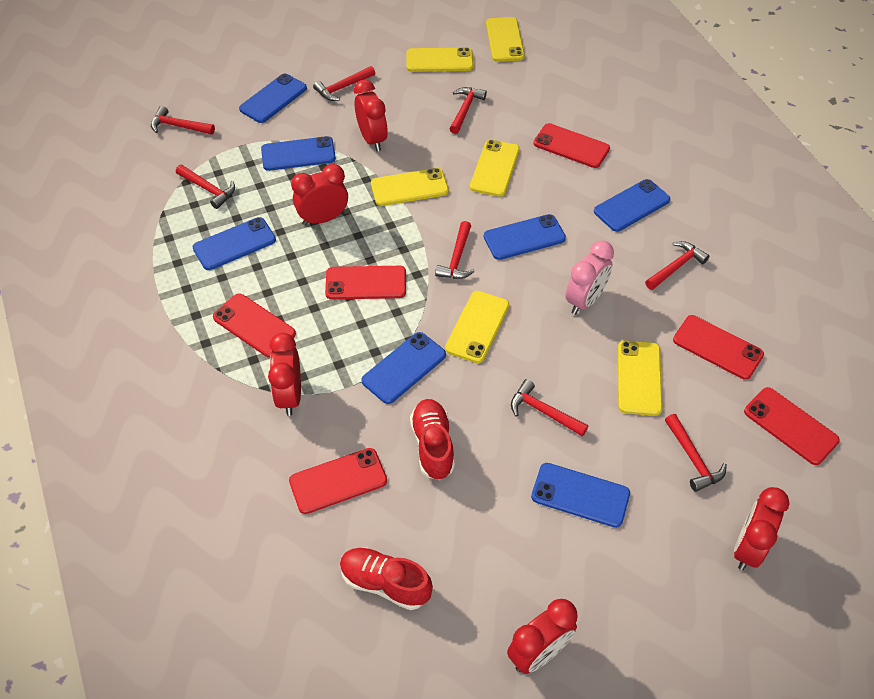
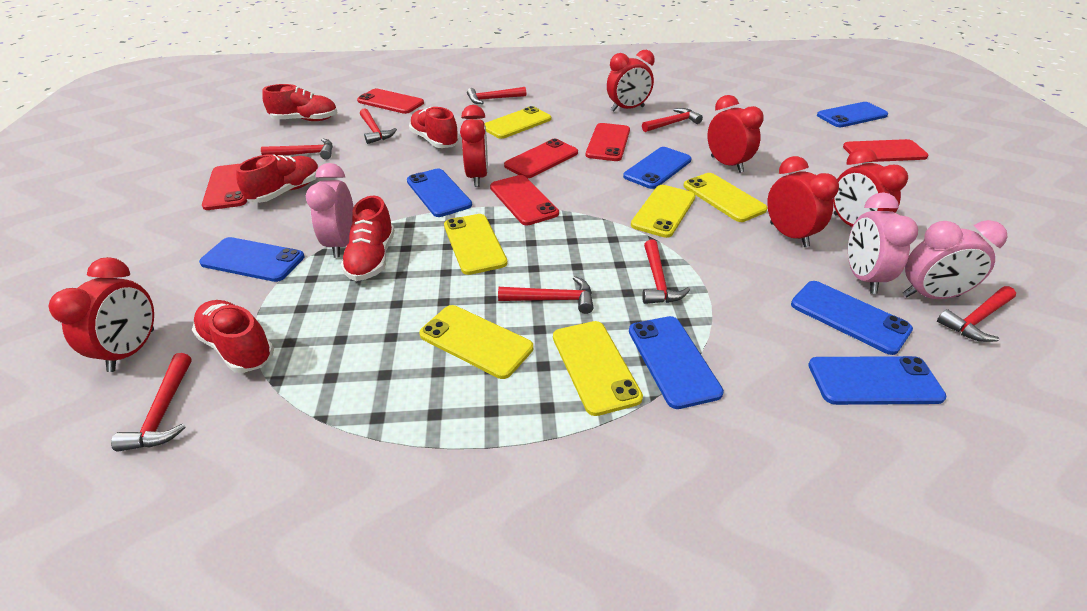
pink clock: [566,241,614,315] = 1 -> [306,163,354,258] [848,192,918,294] [903,220,1008,299] = 3
red clock: [268,333,301,416] [291,164,348,226] [354,80,388,151] [507,599,578,674] [734,487,790,570] = 5 -> [49,257,154,372] [460,105,488,187] [607,50,655,112] [707,95,764,173] [767,156,839,247] [833,148,908,227] = 6
red shoe: [340,548,433,610] [410,399,455,480] = 2 -> [192,300,274,373] [236,155,319,203] [262,84,338,121] [341,196,395,281] [409,107,459,148] = 5

